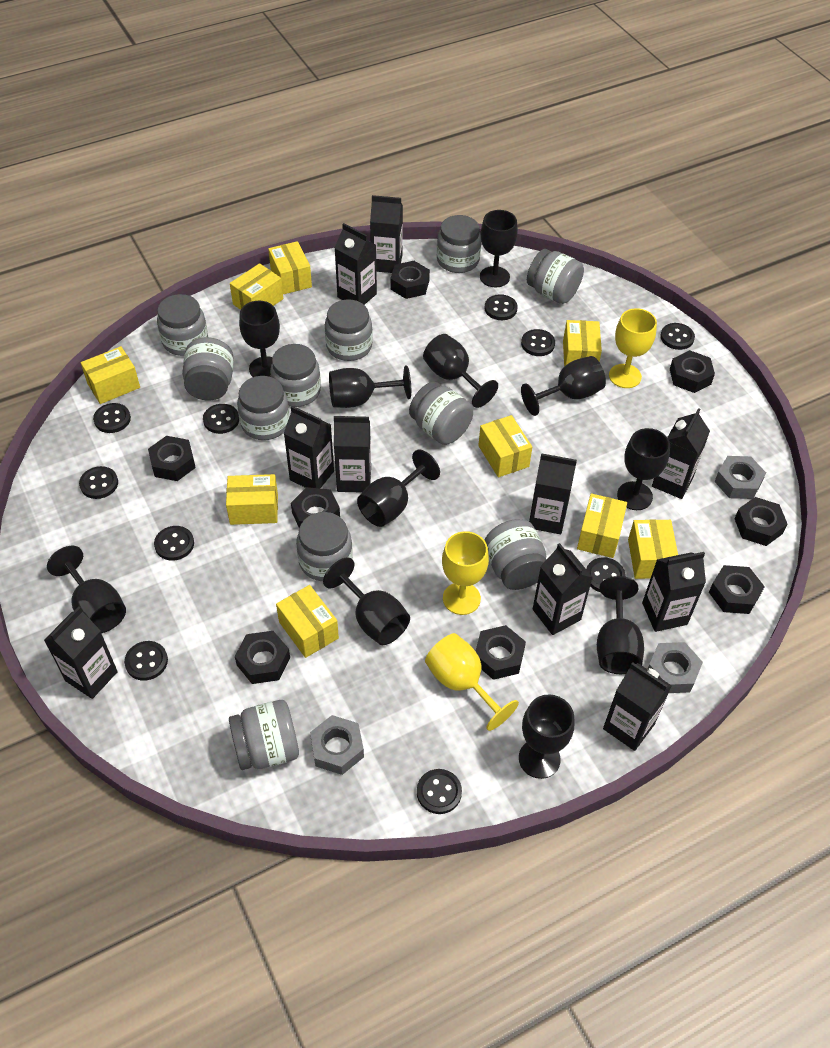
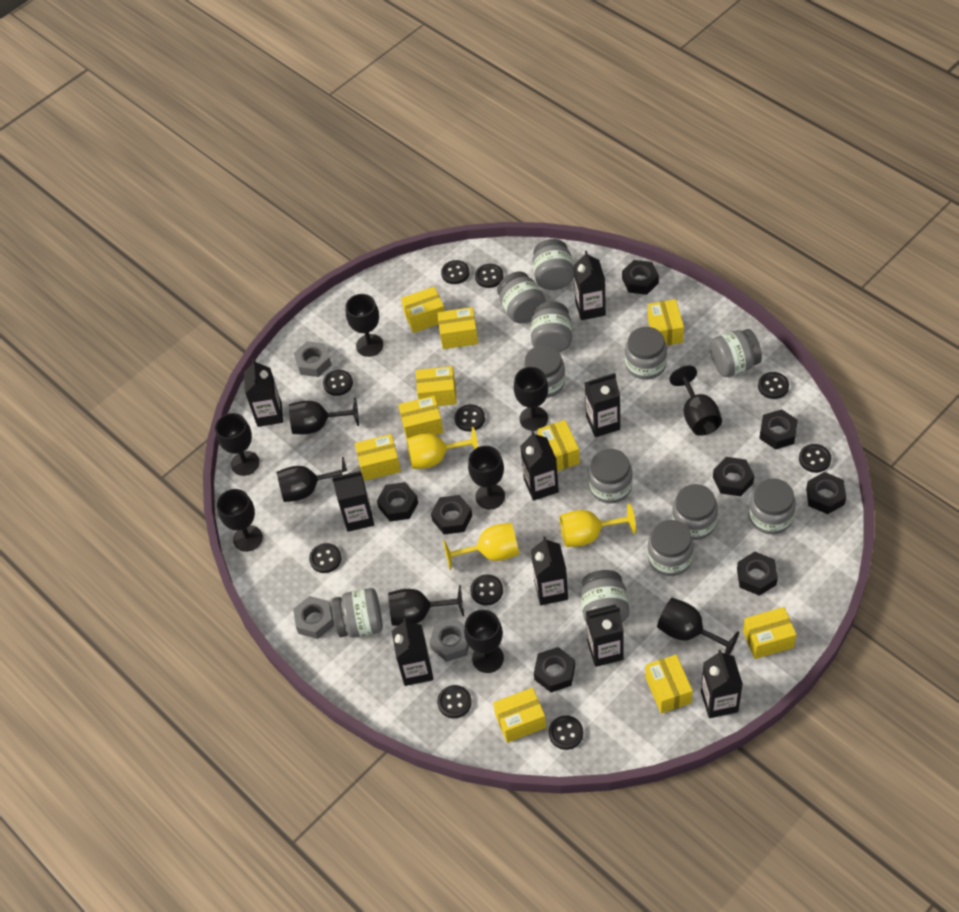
black carton: [44,607,118,699] [284,406,334,488] [334,223,377,305] [334,416,371,492] [370,195,403,273] [529,453,577,534] [533,543,593,635] [603,662,672,751] [642,552,706,632] [652,408,710,499] = 10 -> [244,359,283,427] [332,471,374,532] [392,618,433,686] [520,431,559,501] [531,537,568,605] [574,250,606,320] [585,373,620,437] [586,604,624,667] [701,650,743,718] = 9
grey jar: [157,294,208,356] [182,337,234,400] [229,700,299,770] [237,376,290,440] [270,344,321,407] [296,512,353,581] [325,299,373,361] [409,382,473,445] [437,215,481,273] [485,519,546,590] [527,249,584,304] = 11 -> [332,588,383,638] [497,272,546,323] [523,345,565,398] [531,301,572,353] [532,239,574,290] [581,570,629,622] [588,449,633,504] [625,327,667,380] [648,520,694,576] [672,484,718,540] [710,329,762,377] [749,478,796,534] = 12
yellow box: [81,346,140,404] [226,474,278,525] [230,263,283,310] [268,241,312,294] [276,585,339,658] [478,415,532,477] [563,320,602,367] [577,493,627,558] [628,519,678,579] = 9 -> [355,434,401,481] [398,396,444,439] [401,287,445,333] [416,366,457,406] [437,307,478,349] [493,688,546,743] [538,420,580,471] [645,654,693,713] [648,299,684,346] [743,607,797,659] = 10

